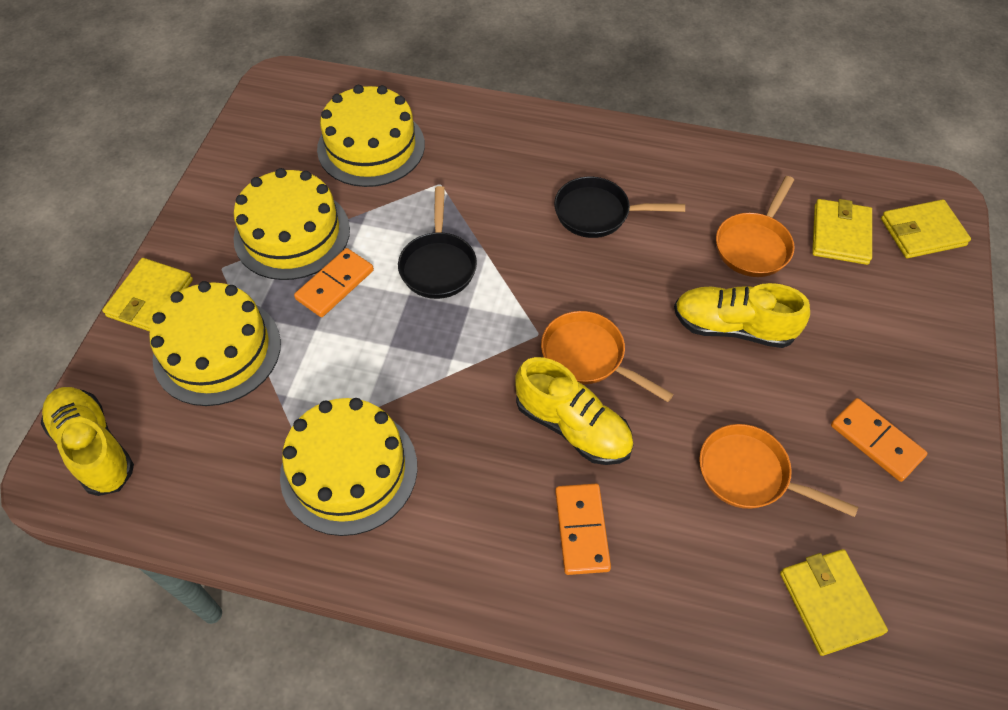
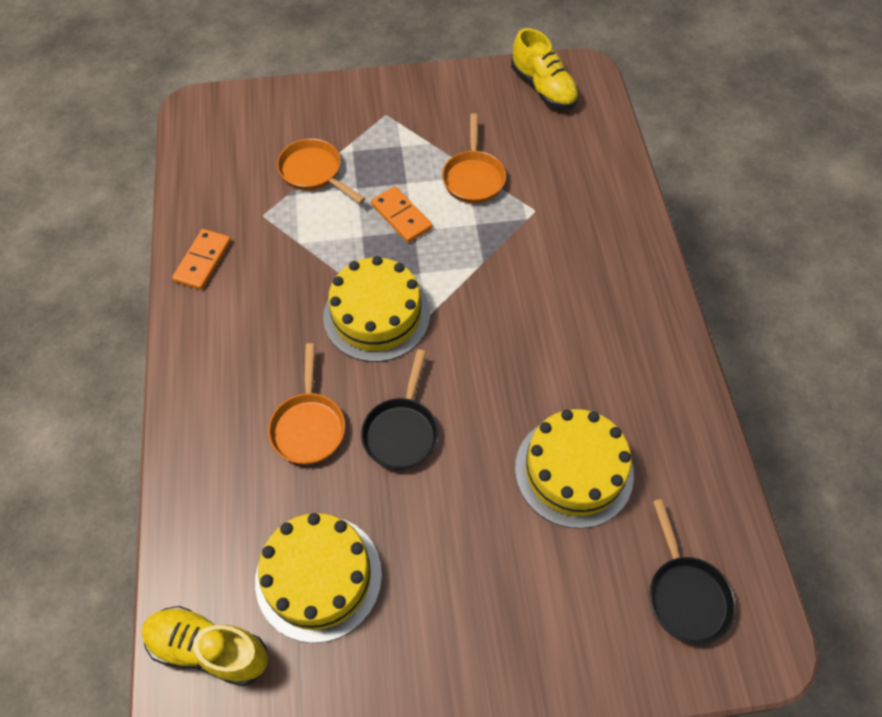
orange domino: [294,248,374,317] [555,484,611,575] [831,398,928,482] = 3 -> [172,229,231,290] [371,186,432,243] = 2
yellow cake: [149,281,281,406] [233,168,350,280] [280,398,417,536] [317,85,425,187] = 4 -> [255,513,382,643] [323,256,430,362] [515,409,634,529] = 3
yellow shoe: [41,387,134,496] [515,357,633,465] [674,283,810,348] = 3 -> [141,606,268,687] [511,28,579,109] = 2
yellow wallet: [102,258,193,332] [780,549,888,656] [812,199,872,265] [881,199,971,258] = 4 -> none = 0

